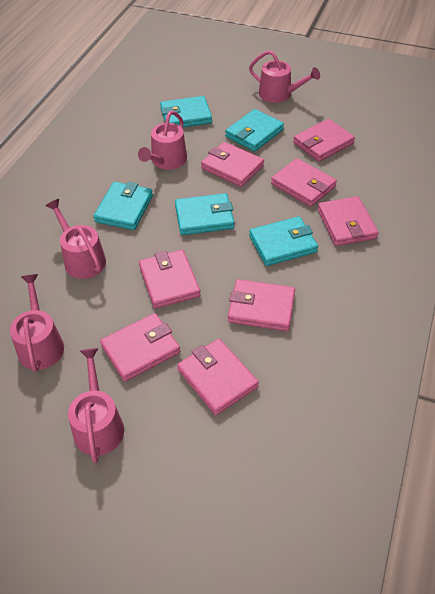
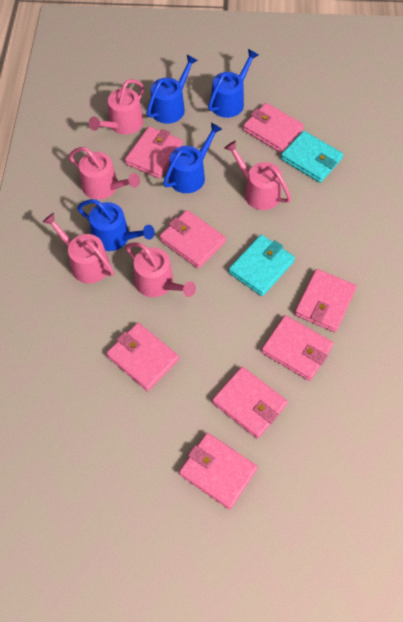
blue watering can: none = 0 -> [77,199,155,251] [147,55,198,124] [163,122,222,193] [208,49,259,118] = 4
turquoise wallet: [93,182,153,230] [160,96,212,127] [175,193,234,235] [225,109,284,152] [249,216,318,266] = 5 -> [228,235,295,296] [281,131,343,183] = 2

